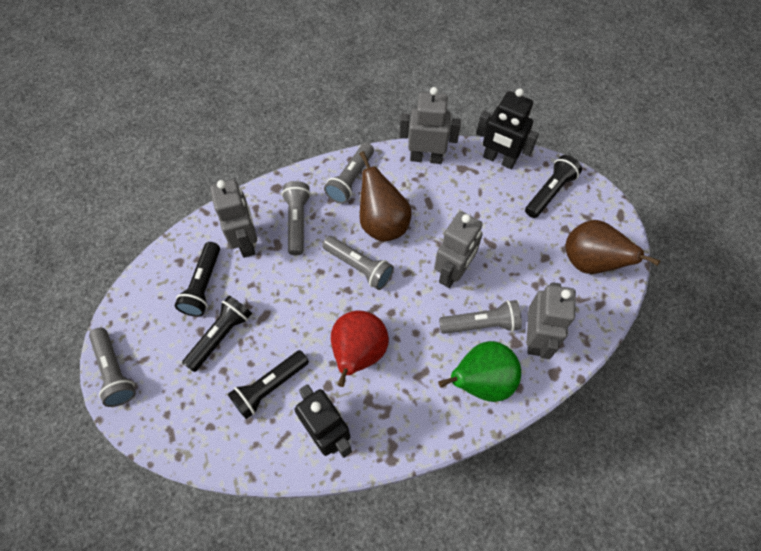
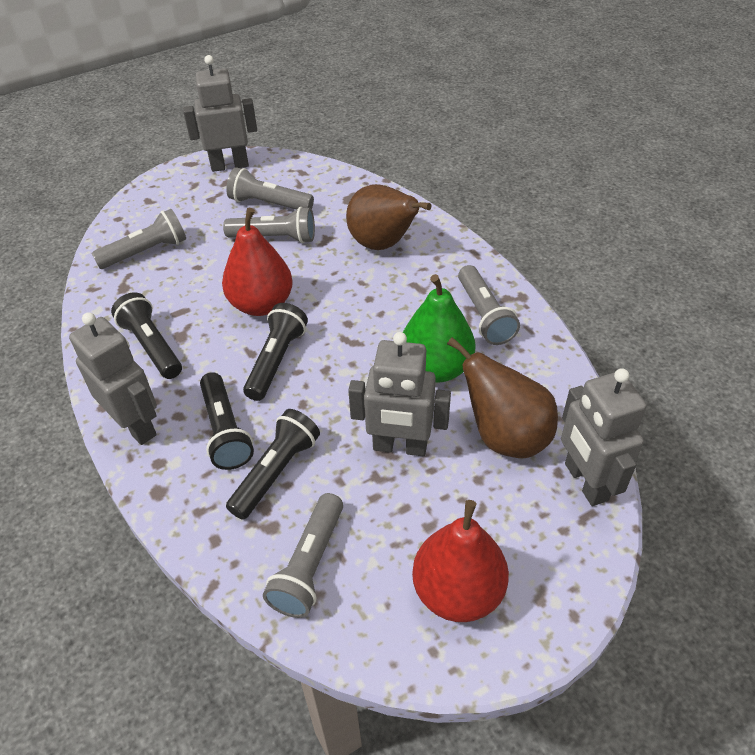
black robot: [294,384,352,458] [476,88,539,169] = 2 -> none = 0
red pear: [331,310,389,387] = 1 -> [222,208,293,316] [412,500,509,622] = 2

